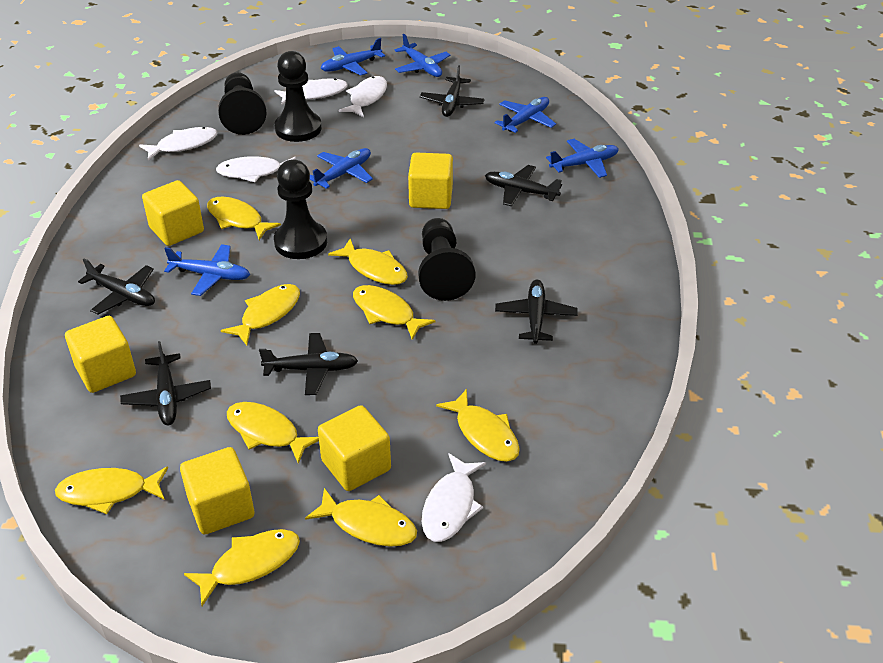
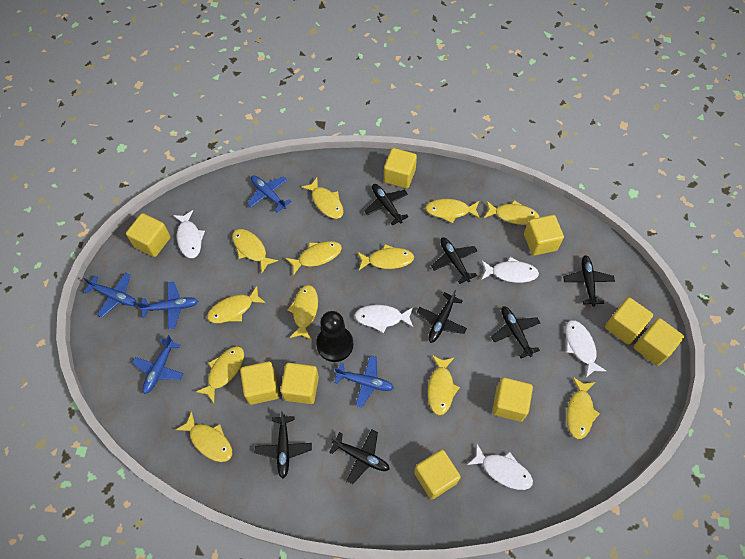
black pawn: [218,72,267,135] [274,159,327,259] [275,51,322,142] [418,218,475,301] = 4 -> [316,311,353,362] = 1
black plane: [78,258,155,315] [120,341,211,425] [259,333,358,395] [420,65,485,117] [485,165,562,206] [495,280,577,344] = 6 -> [255,411,312,478] [329,429,390,484] [364,184,409,226] [417,290,467,343] [431,237,477,284] [491,306,540,358] [563,255,615,307] = 7
blue plane: [164,244,250,296] [310,148,373,189] [321,38,385,76] [395,34,450,77] [494,97,556,133] [546,139,619,178] = 6 -> [83,273,137,317] [132,335,184,394] [136,282,198,329] [247,175,292,212] [334,355,394,407] = 5
yellow cube: [65,316,136,393] [142,180,204,246] [180,447,254,535] [318,405,391,491] [408,153,453,209] = 5 -> [126,213,171,257] [240,361,279,405] [280,363,319,404] [384,148,417,189] [414,450,461,499] [492,378,533,422] [524,215,564,256] [605,297,653,344] [634,318,684,366] = 9
yellow fish: [55,467,168,514] [184,529,300,606] [207,196,281,240] [221,284,300,346] [227,402,319,464] [305,488,417,547] [328,239,408,285] [353,285,435,340] [436,389,520,462] = 9 -> [176,411,232,462] [196,346,244,403] [207,286,266,323] [232,229,278,273] [286,241,342,276] [287,285,318,340] [301,178,344,219] [357,244,414,270] [425,199,480,223] [428,355,460,415] [484,200,540,225] [567,377,600,439] = 12

